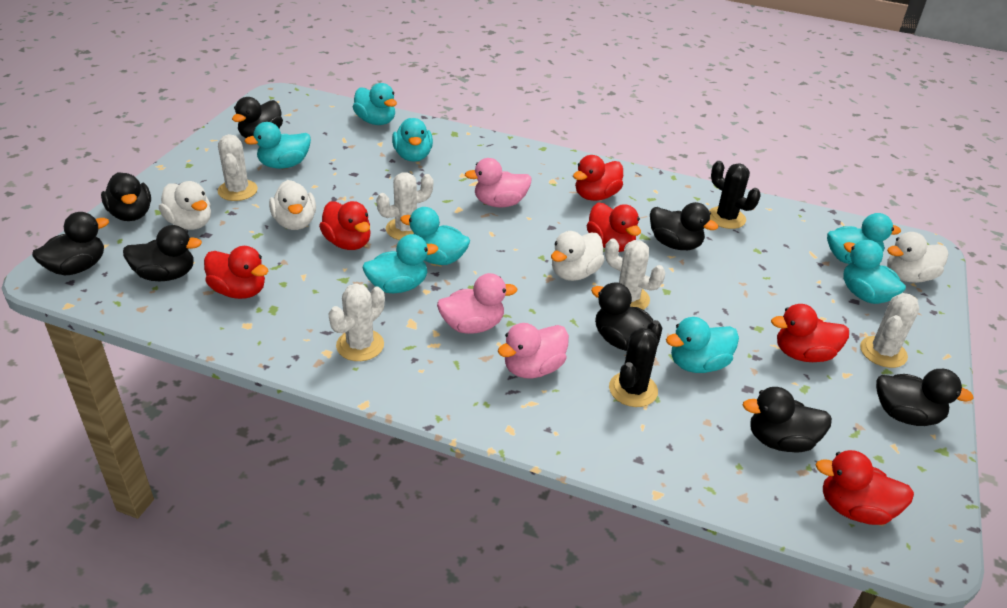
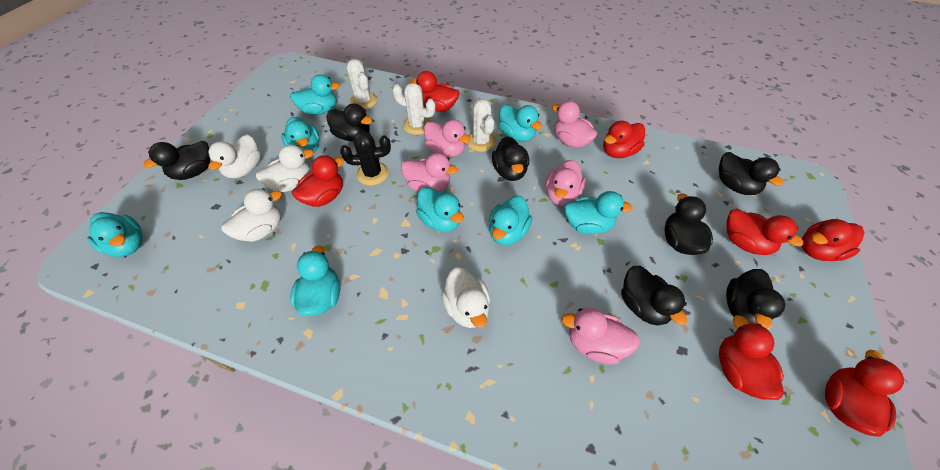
black cactus: [609,320,662,407] [709,161,761,229] = 2 -> [340,131,391,185] = 1
black duck: [32,212,109,275] [101,172,151,221] [123,225,202,281] [232,97,283,138] [591,282,653,351] [650,202,718,250] [743,387,832,452] [876,369,974,426] = 8 -> [143,141,210,180] [326,104,372,141] [492,136,529,181] [621,266,687,326] [664,193,713,255] [719,152,783,195] [726,269,785,329] = 7
pink duck: [437,273,517,334] [465,158,532,207] [498,323,569,378] = 3 -> [401,153,458,192] [424,119,470,157] [546,160,586,206] [552,101,597,148] [561,308,640,364] = 5
red duck: [204,246,268,299] [319,201,371,250] [573,155,623,201] [587,203,641,252] [771,304,849,362] [816,450,914,525] = 6 -> [292,155,344,207] [410,71,459,112] [603,121,645,158] [719,315,784,400] [727,208,803,255] [802,219,865,261] [825,350,904,437] = 7
white cactus: [218,134,258,201] [328,283,385,361] [376,172,433,240] [605,238,666,310] [860,293,919,368] = 5 -> [346,59,378,109] [393,83,435,135] [467,99,496,152] = 3

